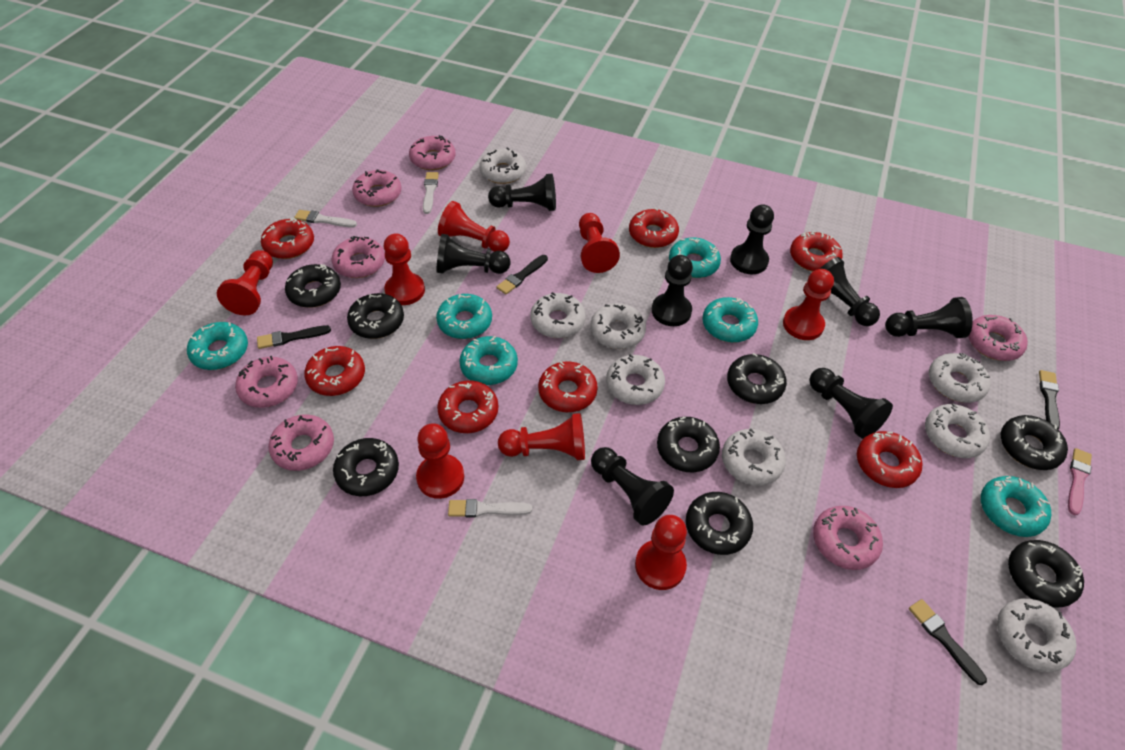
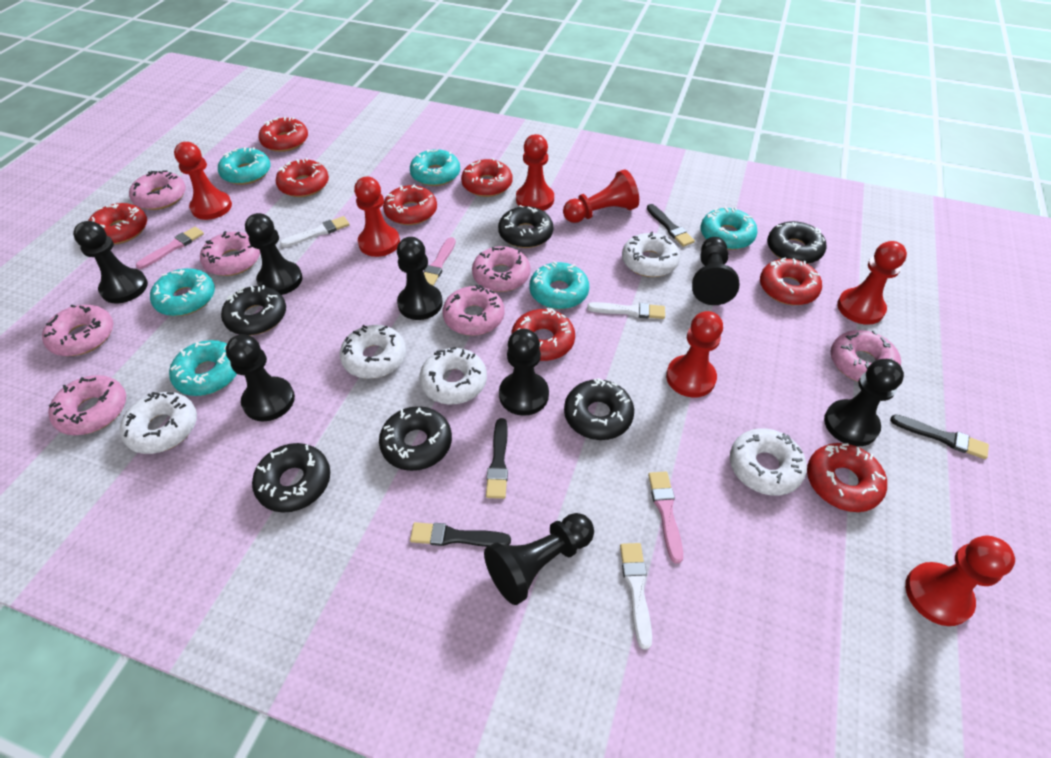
black donut: [285,264,341,308] [333,438,399,496] [347,293,404,339] [657,417,720,473] [686,492,753,555] [727,353,787,404] [1001,415,1068,470] [1008,540,1084,607] = 8 -> [221,285,286,335] [252,443,330,513] [379,406,452,471] [498,205,553,248] [564,378,634,440] [767,221,827,264] = 6
pink brush: [1068,448,1092,515] = 1 -> [136,227,204,269] [424,237,456,286] [648,472,683,563] = 3
red donut: [261,218,314,259] [304,346,365,396] [437,380,499,433] [538,361,598,412] [629,208,679,248] [790,231,843,272] [857,431,922,488] = 7 -> [88,203,147,245] [258,117,308,152] [276,158,329,197] [383,185,437,225] [461,158,512,197] [512,308,575,361] [760,257,822,305] [807,443,887,512] = 8
red pawn: [217,250,273,316] [384,233,425,305] [416,423,464,499] [438,201,510,252] [498,413,585,460] [579,213,620,273] [635,515,687,590] [783,269,834,340] = 8 -> [174,142,232,220] [354,177,400,257] [516,134,554,211] [563,169,639,223] [666,311,723,398] [837,241,907,325] [905,535,1015,626] = 7
white donut: [479,147,526,184] [531,292,586,338] [590,303,646,349] [606,354,665,405] [722,428,786,486] [925,403,990,458] [929,353,991,403] [997,599,1076,672] = 8 -> [120,392,197,454] [340,325,406,379] [419,347,487,404] [622,231,680,277] [730,428,807,496] = 5

